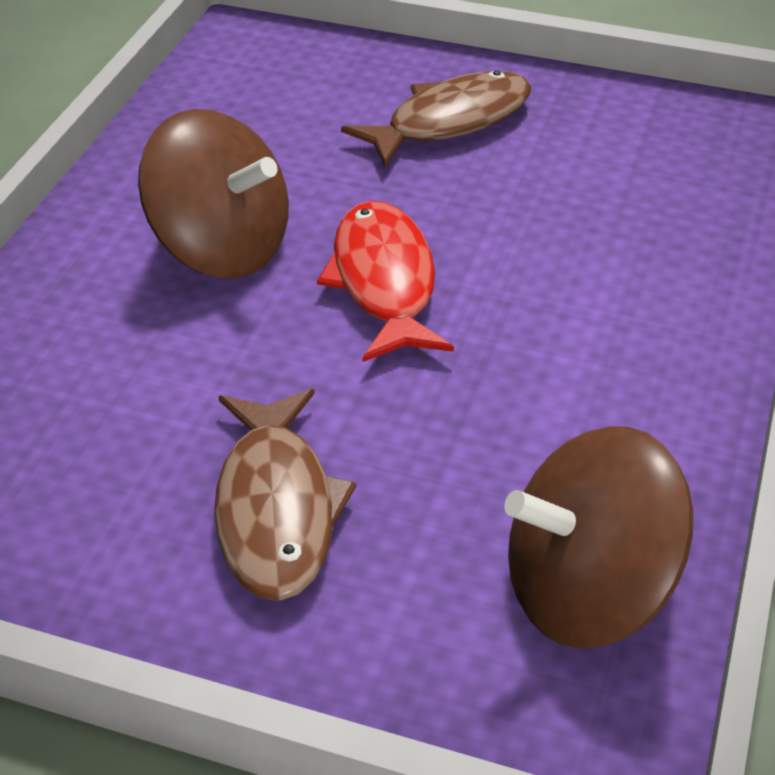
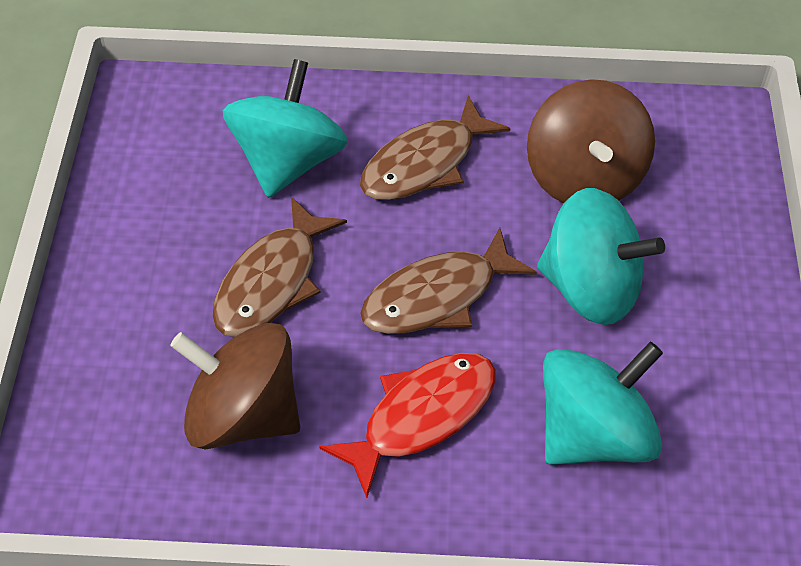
brown fish: [214,389,356,601] [341,70,531,167] = 2 -> [212,197,347,337] [360,96,511,200] [360,228,537,334] = 3
turquoise spinning top: none = 0 -> [223,59,348,198] [537,188,665,325] [543,342,663,465] = 3

